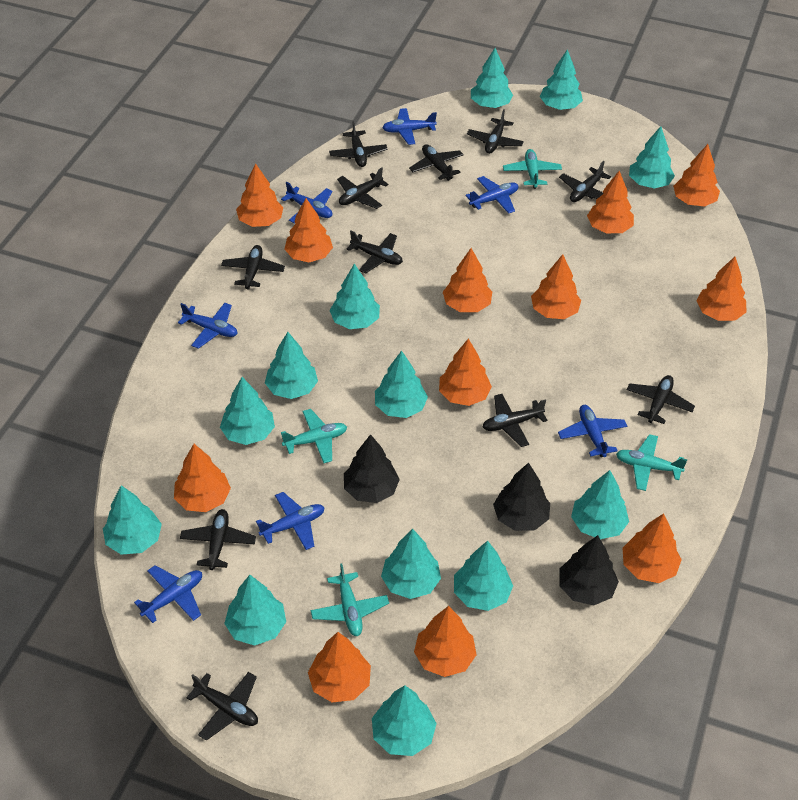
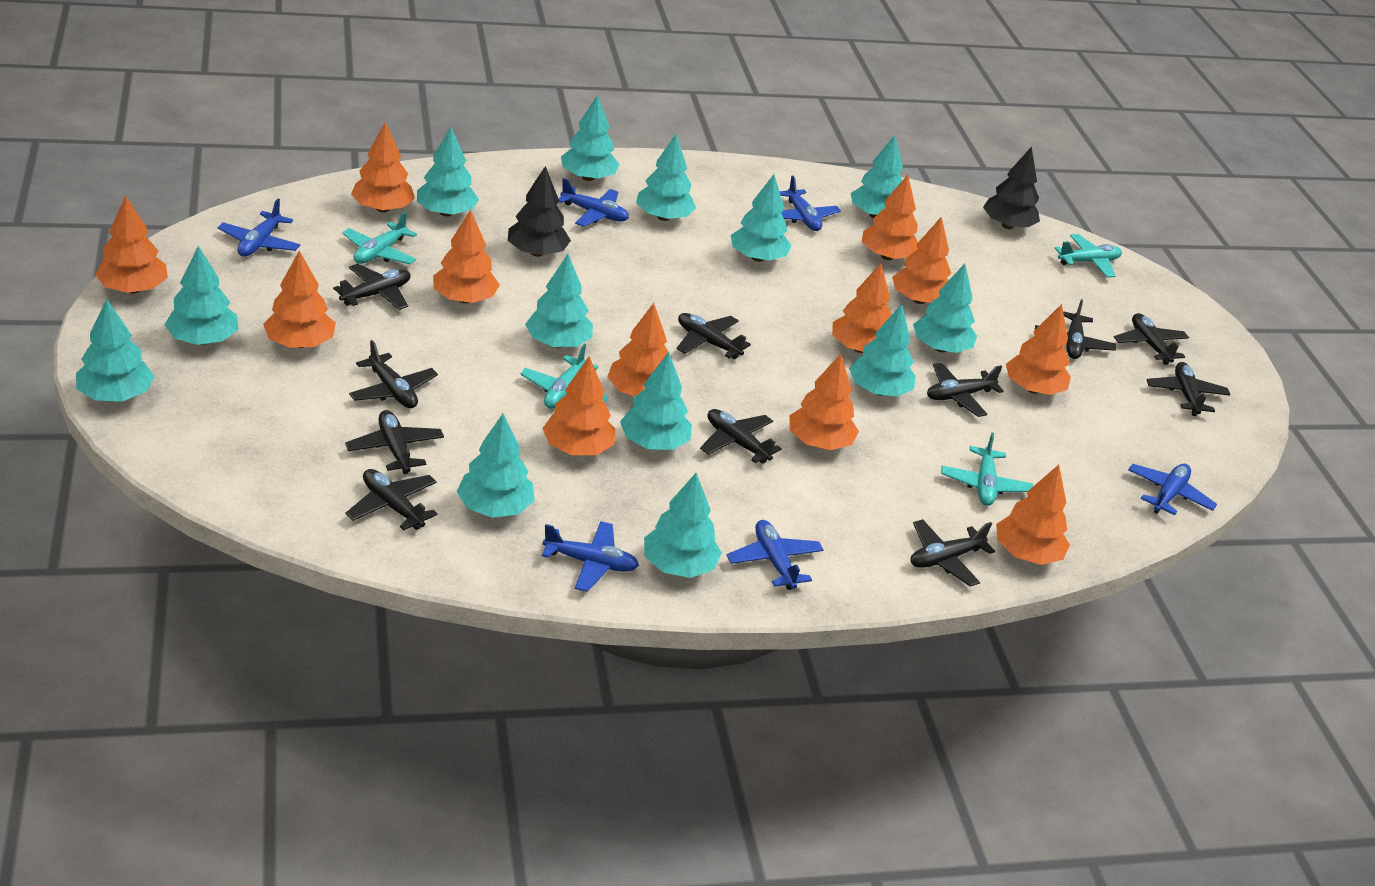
black tree: [344,434,400,503] [493,462,550,531] [559,535,619,605] = 3 -> [508,166,571,257] [983,146,1040,229] = 2
blue plane: [134,565,202,623] [178,303,238,349] [256,492,325,550] [281,182,333,224] [382,108,437,145] [466,176,519,214] [558,405,627,457] = 7 -> [217,199,300,257] [542,521,639,592] [559,178,629,227] [727,520,824,590] [779,175,841,231] [1128,464,1217,515] = 6

